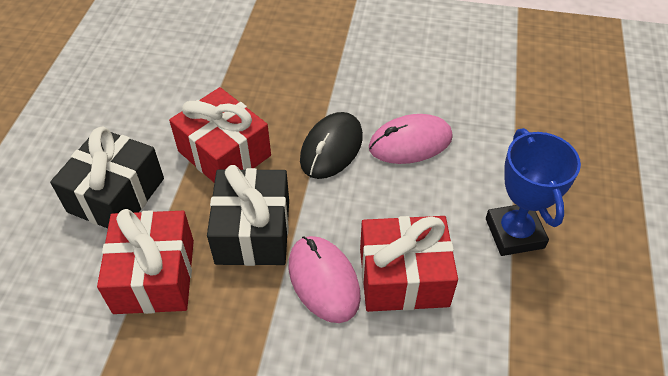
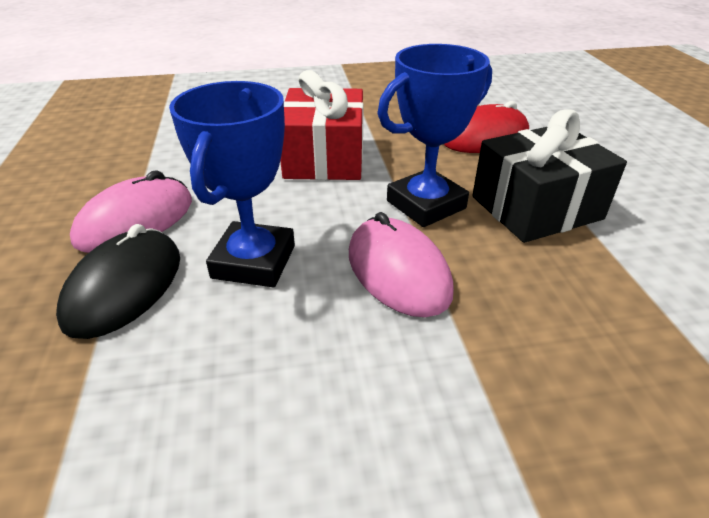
black gift: [50,127,164,229] [207,165,289,266] = 2 -> [472,109,627,243] = 1
blue trophy: [486,128,581,256] = 1 -> [169,81,295,287] [378,44,492,227] = 2
red gift: [97,209,194,314] [169,87,271,183] [360,216,458,312] = 3 -> [280,70,364,180] = 1
red mouse: none = 0 -> [444,101,529,153] = 1

